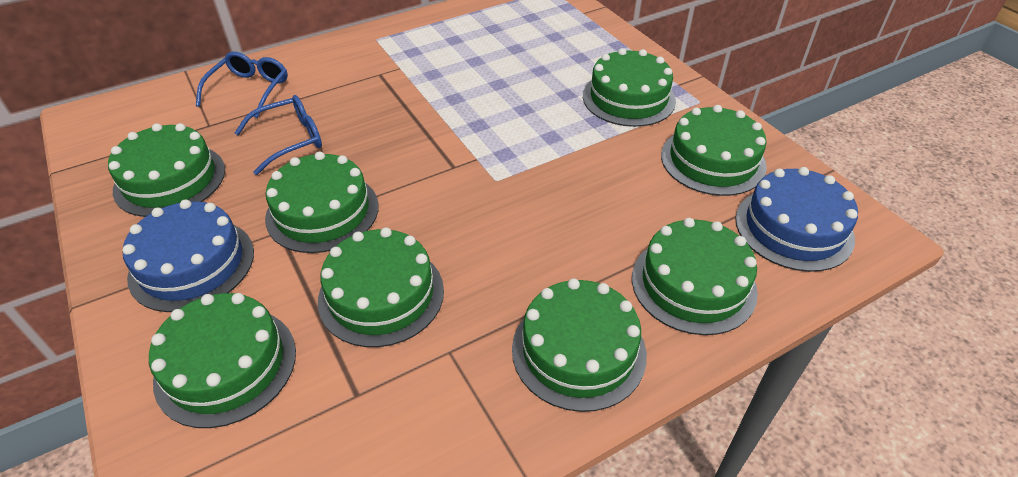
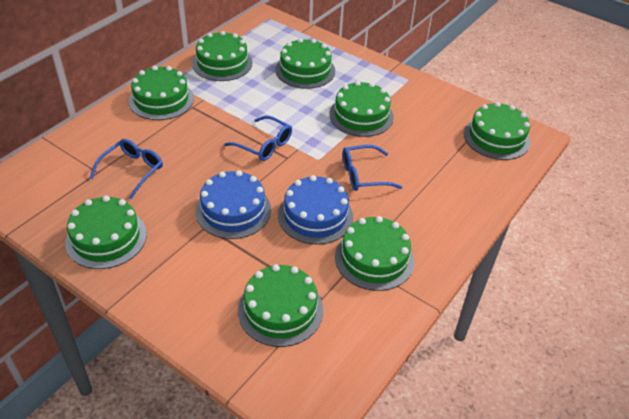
blue glasses: [196,52,288,118] [235,95,322,175] = 2 -> [90,139,163,199] [225,116,292,161] [343,145,403,191] = 3

